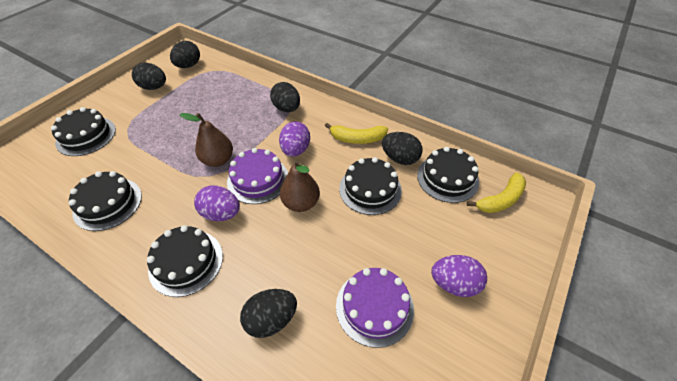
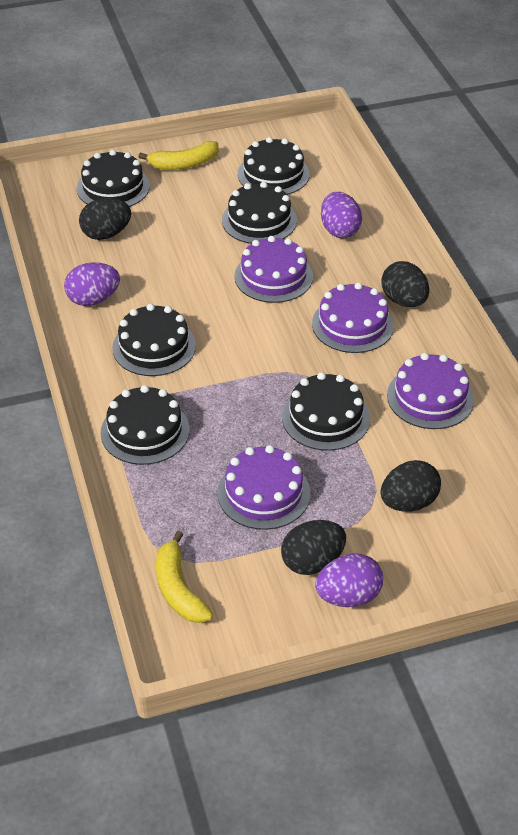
black cake: [51,107,116,156] [68,171,142,231] [147,225,223,297] [339,157,402,215] [417,147,479,203] = 5 -> [77,150,150,207] [101,385,189,465] [112,304,196,376] [222,182,297,244] [238,137,310,195] [282,372,370,451] = 6
black egg: [132,63,166,90] [170,41,200,68] [240,289,297,338] [270,82,300,112] [382,132,423,165] = 5 -> [79,198,131,240] [281,520,346,575] [380,460,441,512] [381,261,429,307] = 4
brown pear: [179,113,233,167] [280,159,320,212] = 2 -> none = 0
purple cake: [227,148,288,204] [336,268,414,348] = 2 -> [218,445,310,530] [234,236,313,303] [312,282,394,353] [387,353,474,429] = 4

